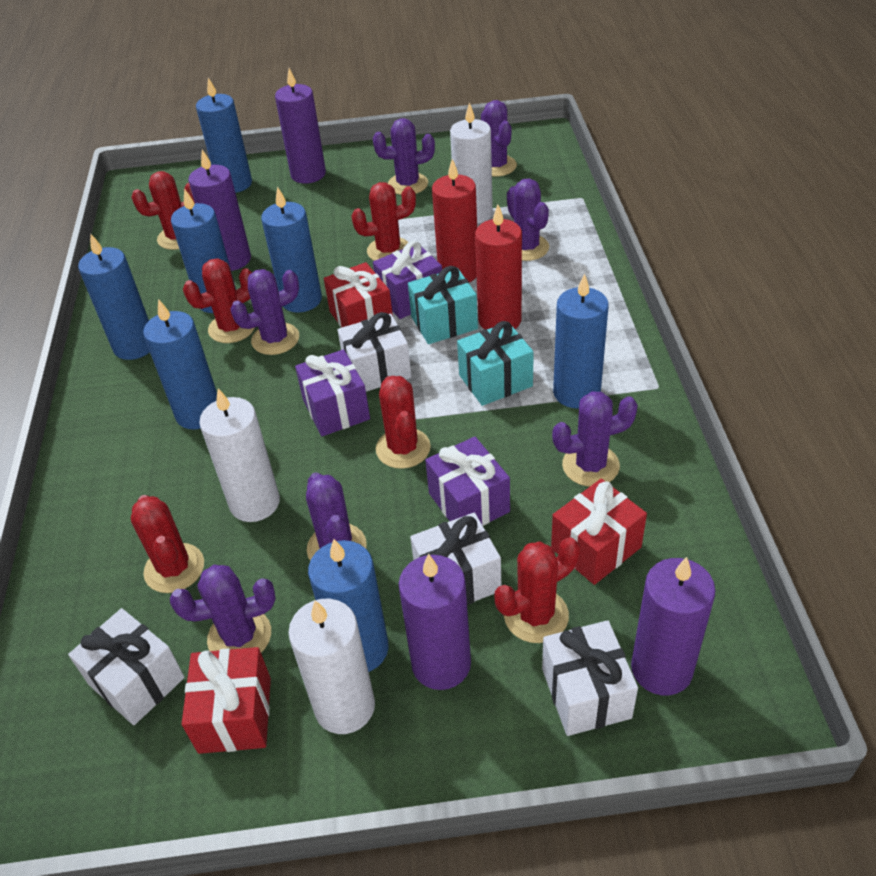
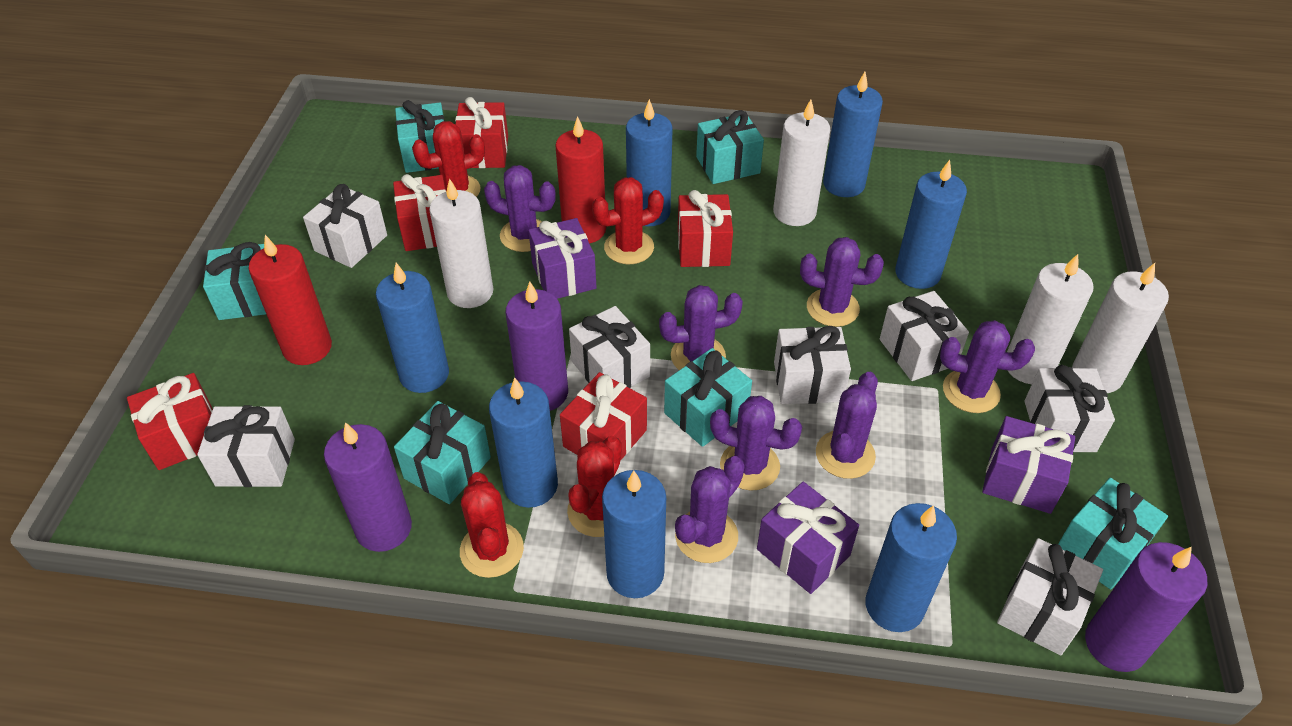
purple candle: [188,150,251,271] [275,68,326,184] [399,554,471,690] [631,557,716,695] = 4 -> [324,422,412,552] [506,282,568,411] [1085,542,1207,672] = 3
red cactus: [131,171,195,250] [131,495,204,593] [183,258,254,343] [352,182,416,261] [376,376,431,469] [495,537,580,643] = 6 -> [412,121,485,197] [460,472,524,578] [567,436,622,537] [592,177,664,264] = 4
red gift: [182,647,271,754] [324,262,393,328] [551,479,647,585] = 3 -> [127,373,213,470] [393,174,446,251] [455,97,508,168] [560,372,647,461] [678,190,733,267] = 5
turquoise gift: [408,266,478,344] [457,321,534,406] = 2 -> [203,242,266,320] [394,401,491,504] [395,100,444,173] [664,348,752,447] [696,110,764,184] [1058,478,1168,590] = 6
white candle: [199,388,280,522] [288,599,375,734] [450,103,493,224] = 3 -> [429,178,493,308] [773,99,830,226] [1007,254,1093,384] [1072,263,1169,393] = 4
white gift: [68,608,185,725] [338,312,412,392] [410,513,501,605] [542,620,638,736] = 4 -> [197,405,295,487] [303,184,387,268] [569,306,650,388] [774,326,851,404] [880,291,969,381] [997,538,1103,656] [1024,365,1115,452] = 7

